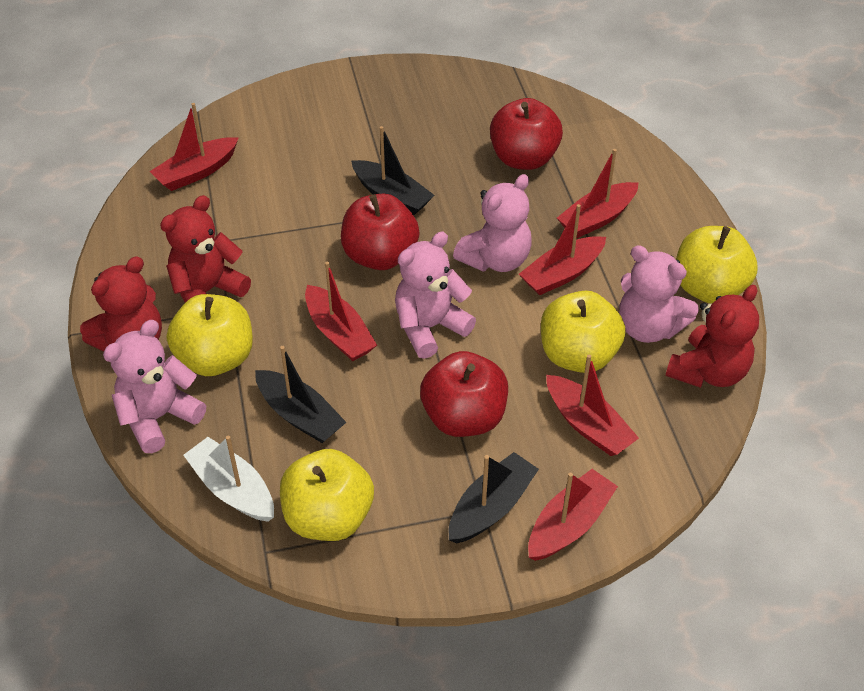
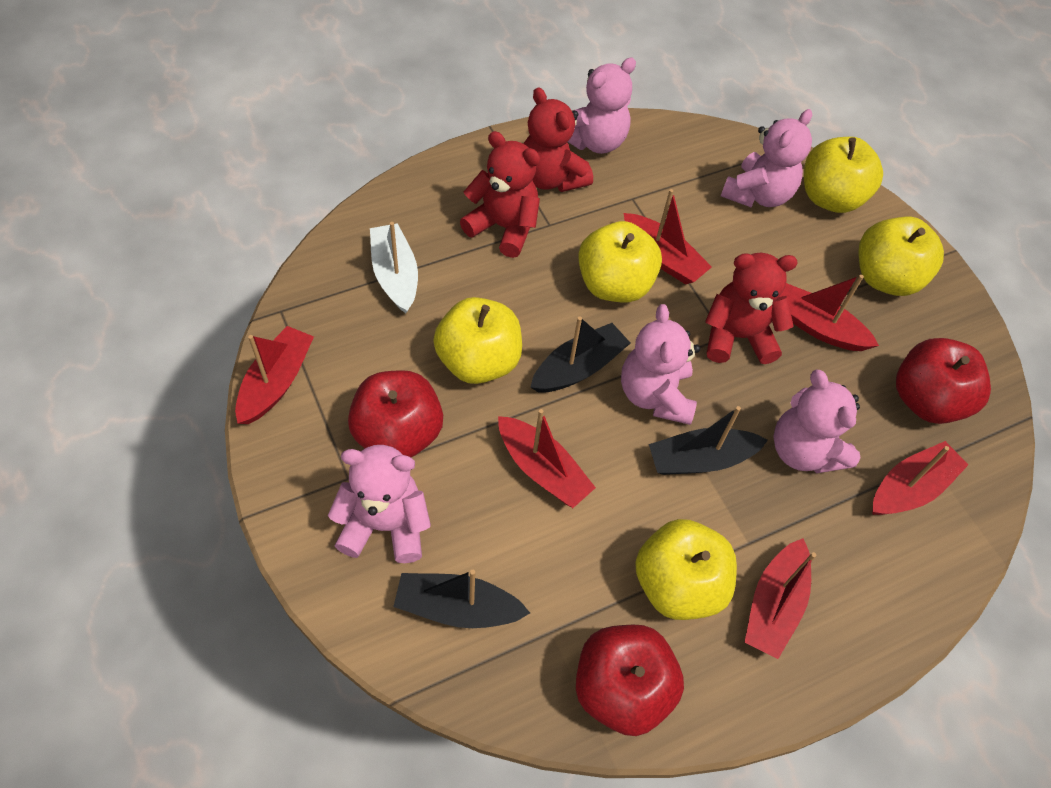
pink teddy bear: [103,320,206,453] [395,232,476,359] [453,174,532,272] [619,245,699,343] = 4 -> [328,445,431,563] [568,57,636,154] [621,304,700,425] [721,109,812,207] [773,370,861,473] = 5
yellow apple: [167,294,253,376] [280,449,374,541] [541,291,625,373] [676,226,758,304] = 4 -> [433,297,522,384] [578,221,662,302] [635,519,737,620] [804,137,883,213] [858,217,944,296] = 5

